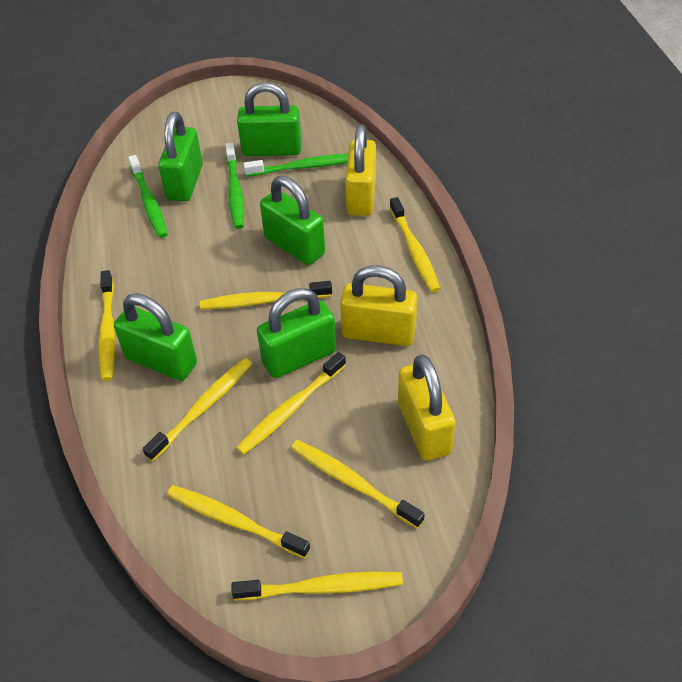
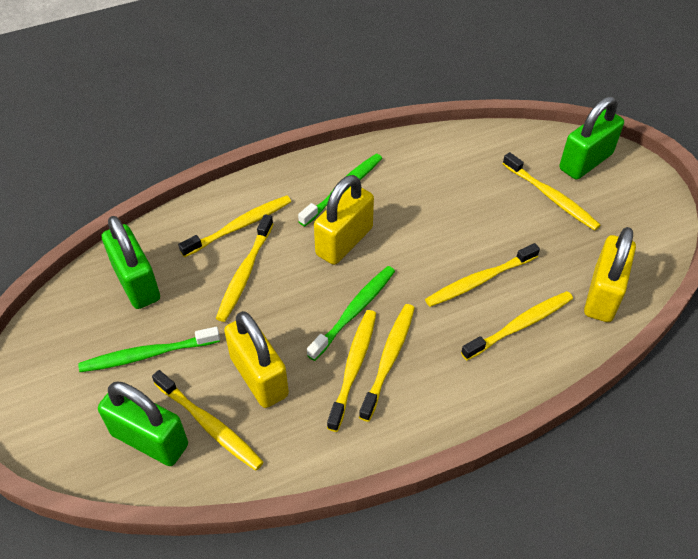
green padlock: [114,293,197,381] [158,112,203,201] [237,82,302,156] [257,288,336,378] [260,176,325,265] = 5 -> [98,382,188,466] [102,216,160,309] [560,96,624,180] = 3

